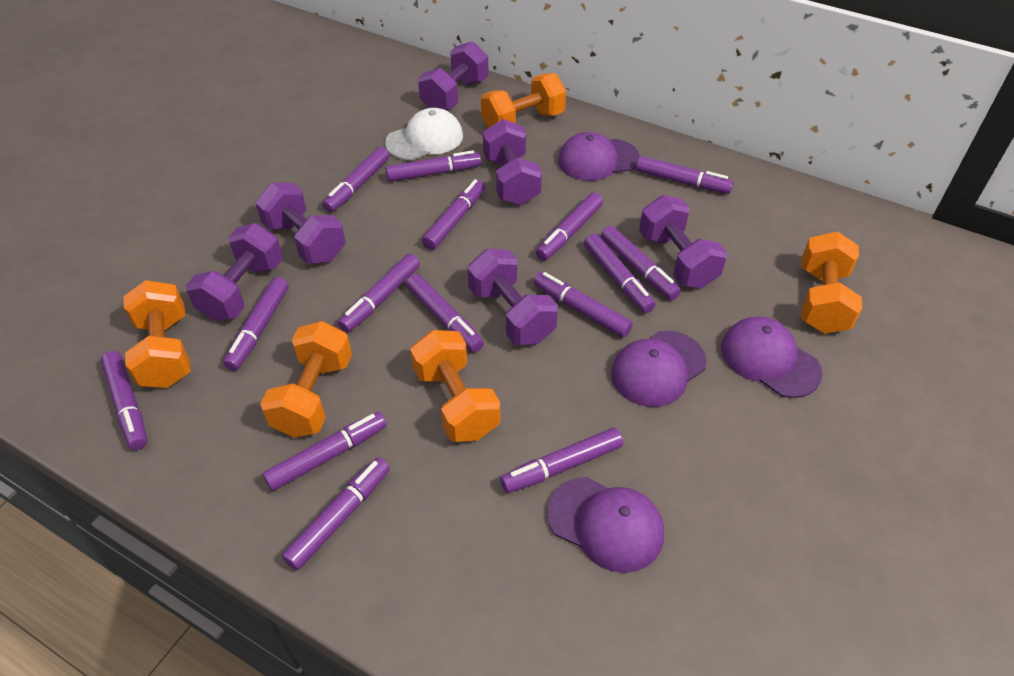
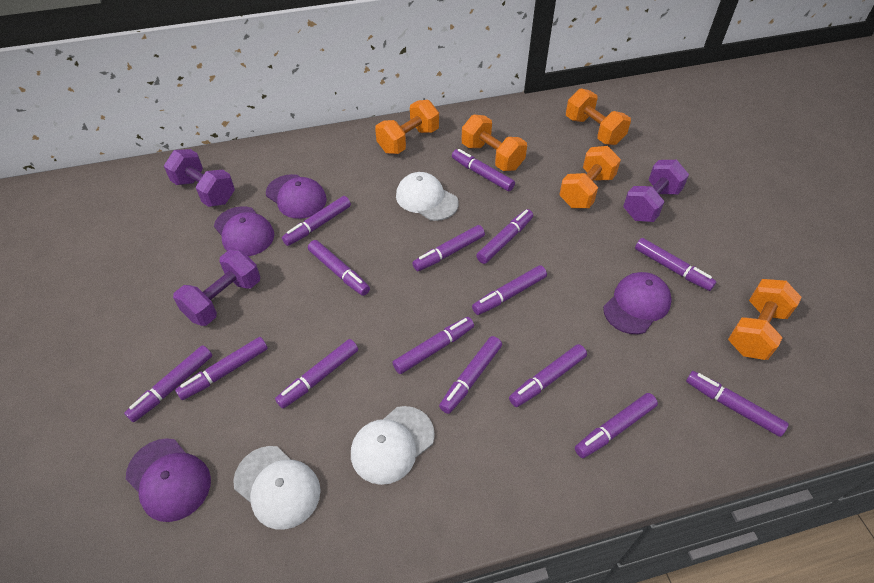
purple dumbbell: [186,223,283,321] [255,182,346,264] [418,41,489,110] [467,249,558,345] [483,119,542,205] [639,195,727,288] = 6 -> [164,149,235,207] [173,250,260,326] [623,160,689,222] = 3
white cap: [385,108,463,161] = 1 -> [233,446,321,530] [351,406,435,485] [396,172,459,221] = 3

